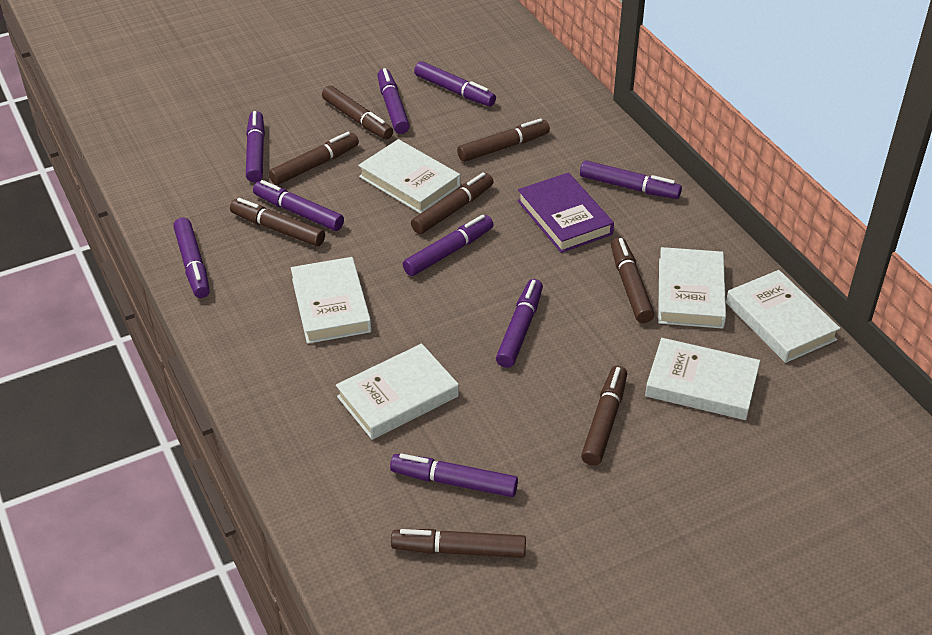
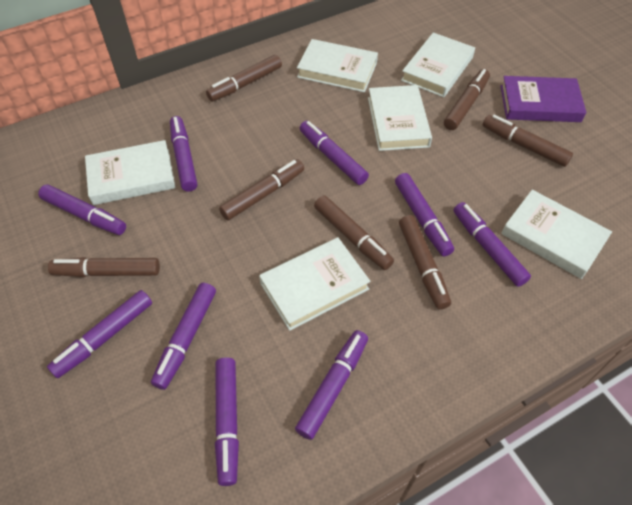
brown marker: [230,198,325,246] [269,132,359,185] [322,86,393,140] [391,529,526,558] [411,172,494,234] [457,118,550,162] [581,366,627,466] [611,237,654,323] = 8 -> [48,257,160,277] [206,55,282,101] [219,159,304,220] [314,196,394,270] [399,215,451,310] [444,69,490,130] [483,115,573,167] = 7

